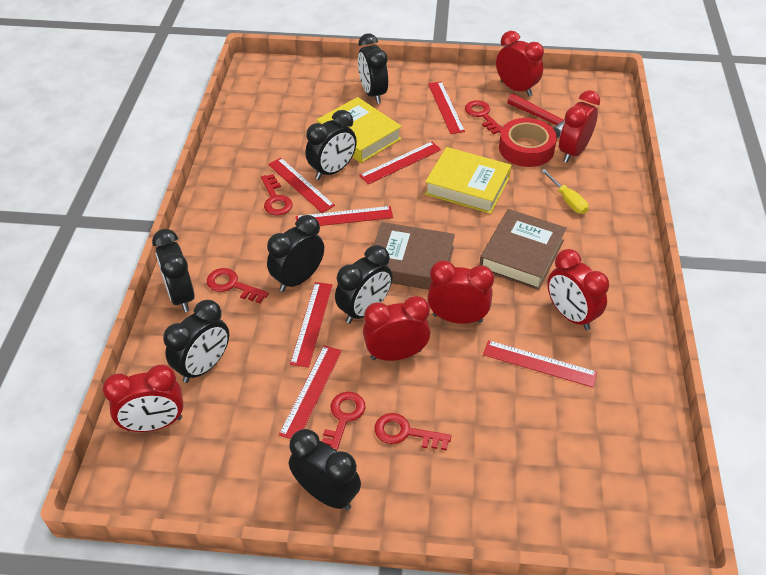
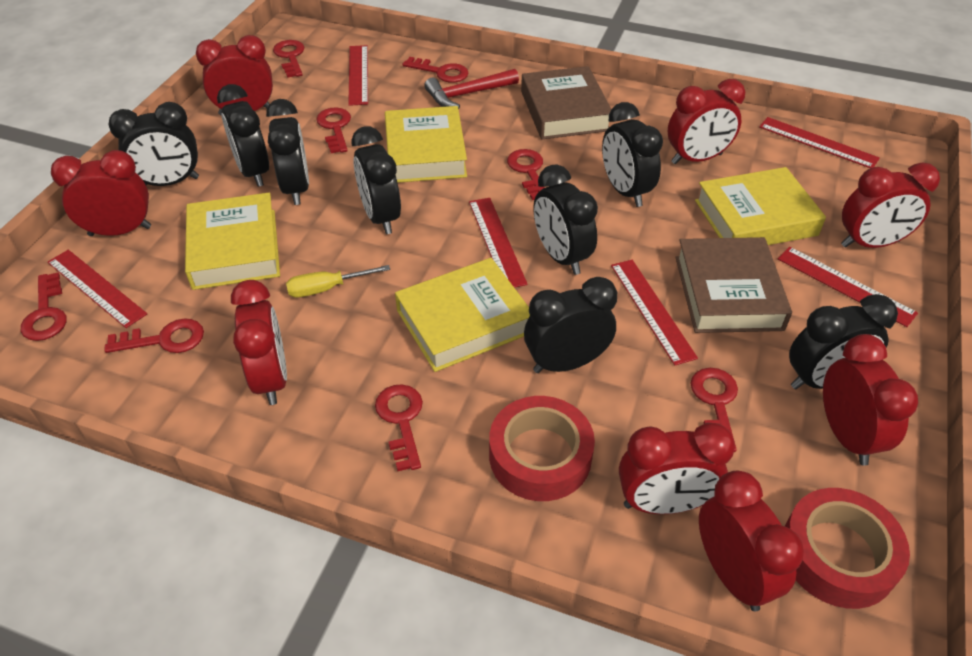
black clock: [152,229,195,312] [163,300,229,383] [267,215,324,292] [289,429,361,510] [305,110,357,180] [335,245,392,324] [358,33,388,104] = 7 -> [108,102,199,186] [217,84,269,187] [266,99,309,205] [351,126,401,234] [524,277,617,373] [534,164,598,275] [602,102,663,207] [789,294,898,389] = 8
red clock: [103,365,184,432] [363,296,431,361] [427,260,494,324] [496,31,544,96] [547,249,609,330] [559,90,600,163] = 6 -> [51,150,151,236] [196,35,273,116] [231,280,287,405] [619,423,735,514] [668,79,745,164] [699,471,804,611] [823,334,918,466] [841,162,940,248] = 8
red key: [207,268,269,303] [261,174,293,215] [322,392,366,450] [374,413,451,451] [465,100,502,134] = 5 -> [21,273,67,341] [104,318,204,353] [273,40,304,78] [316,107,351,153] [375,384,423,471] [403,57,468,83] [507,149,545,200] [690,368,738,452] = 8
red ruler: [268,158,335,213] [279,345,342,439] [290,282,333,368] [296,206,393,226] [359,142,441,184] [428,81,465,134] [483,340,597,388] = 7 -> [47,250,147,328] [348,45,368,106] [469,198,528,288] [611,260,698,366] [759,117,880,168] [778,247,918,327] = 6
red tape: [499,118,557,167] = 1 -> [489,396,595,501] [785,488,910,609] = 2
yellow book: [317,97,402,163] [425,147,511,214] = 2 -> [185,193,280,290] [385,106,467,183] [395,258,530,372] [695,167,826,245] = 4

